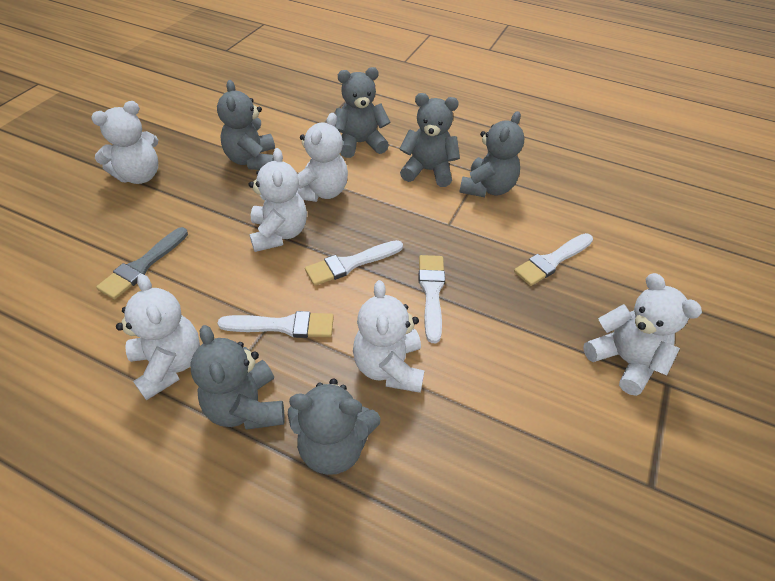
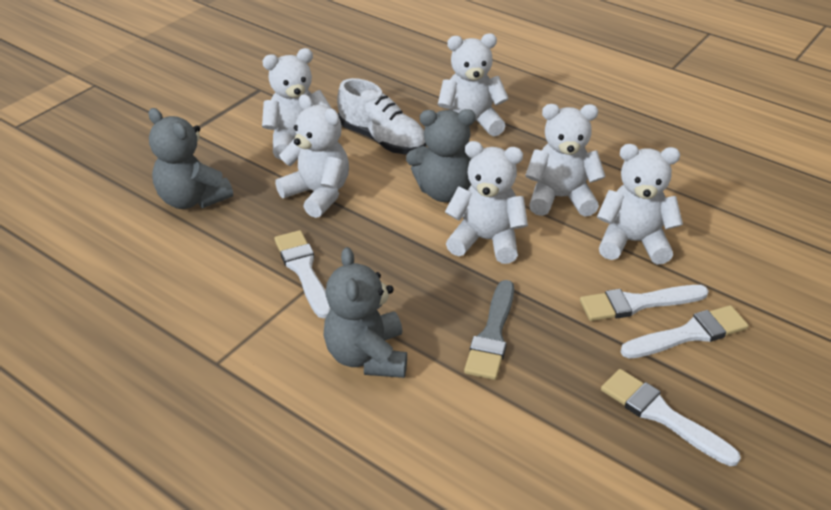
grey teddy bear: [190,325,285,430] [217,80,275,170] [288,379,380,475] [335,67,390,158] [399,93,460,187] [459,111,524,197] = 6 -> [149,108,233,209] [323,247,407,378] [406,109,476,202] = 3
white shoe: none = 0 -> [337,78,426,154] = 1

